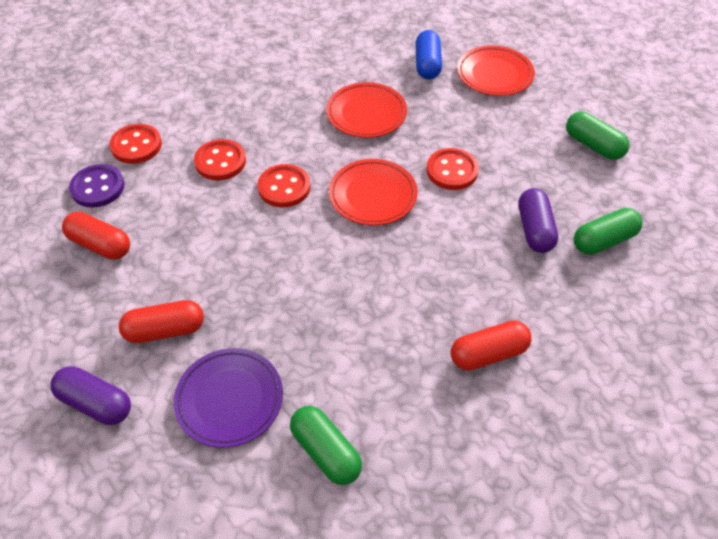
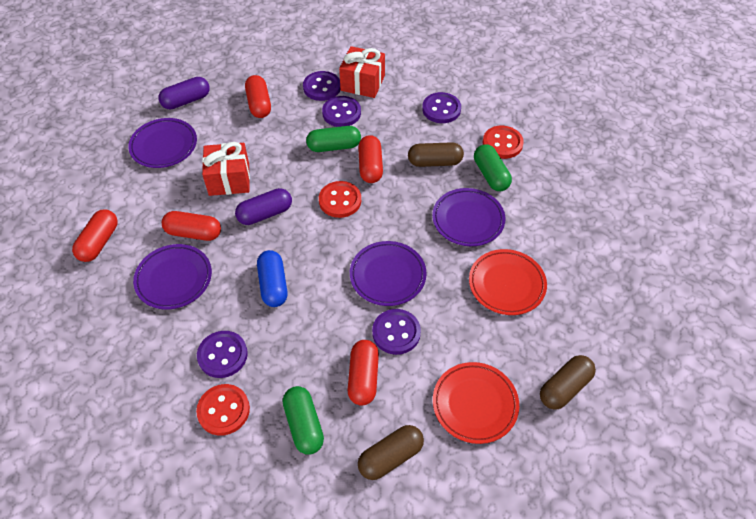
brown capsule: none = 0 -> [358,425,424,480] [408,142,464,167] [540,355,596,410] = 3
purple button: [69,164,125,208] = 1 -> [197,331,248,378] [303,71,340,101] [322,96,361,127] [372,309,421,355] [422,92,461,123] = 5
purple plate: [174,348,283,448] = 1 -> [128,118,197,168] [133,244,212,309] [350,241,427,306] [432,188,505,246] = 4
red button: [110,124,162,164] [194,139,246,181] [258,164,310,207] [427,148,479,190] = 4 -> [196,384,250,436] [319,181,361,218] [483,126,524,159] = 3
red capsule: [62,212,130,260] [119,300,204,343] [451,320,531,371] = 3 -> [72,209,118,262] [162,211,221,241] [245,75,271,118] [348,340,379,406] [358,135,383,183] = 5
red gift: none = 0 -> [202,142,250,196] [339,46,385,98] = 2
red plate: [326,82,407,138] [329,159,418,225] [457,46,535,96] = 3 -> [433,362,519,444] [469,249,547,315] = 2

